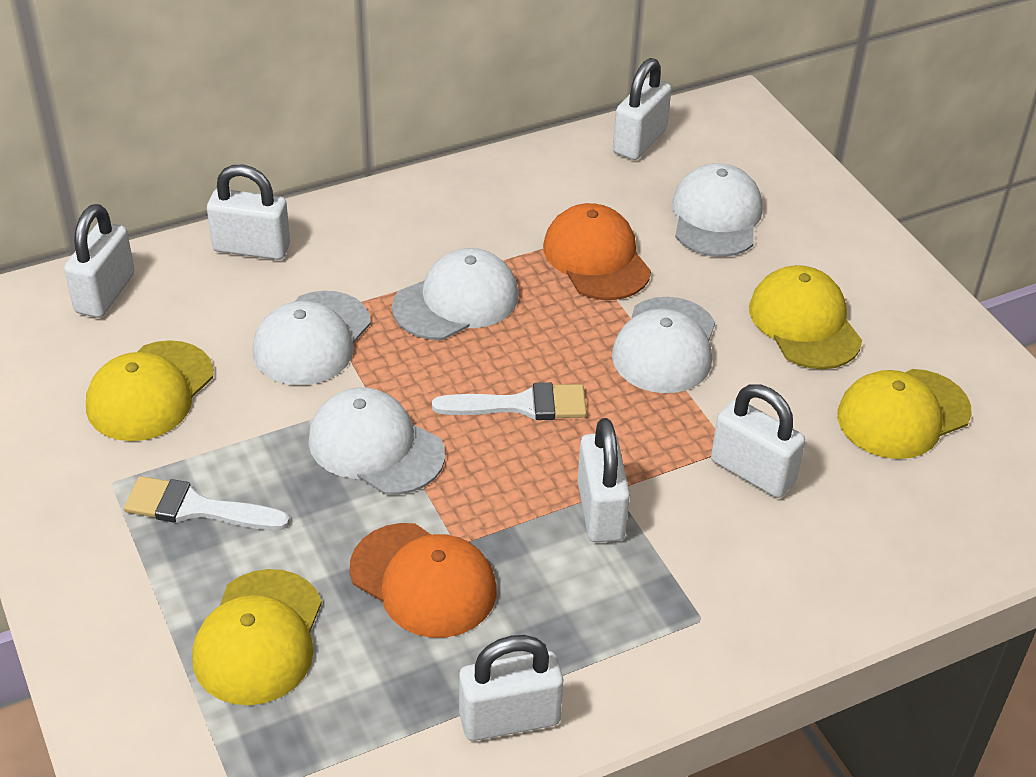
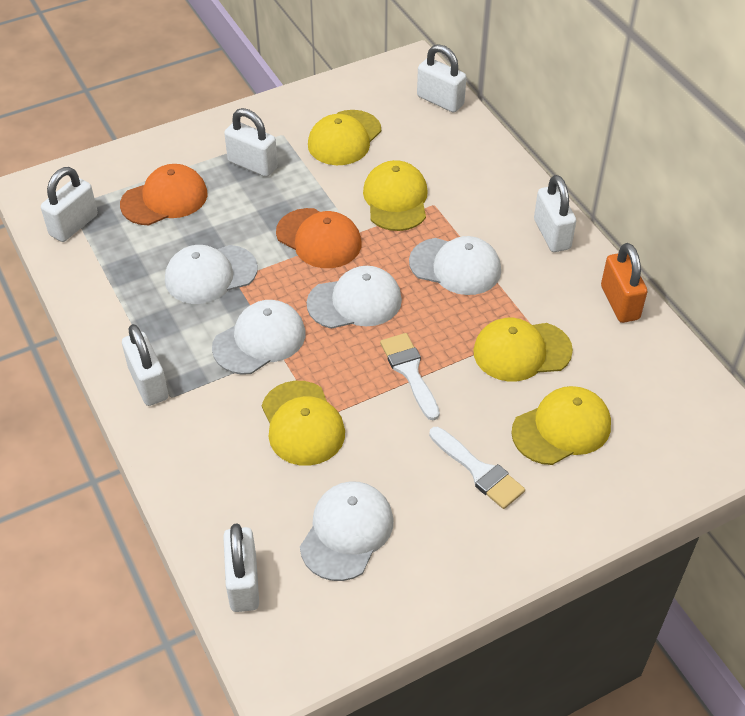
orange padlock: none = 0 -> [601,243,647,323] = 1
yellow cap: [86,340,213,441] [192,569,322,705] [749,265,862,369] [837,369,972,459] = 4 -> [262,381,345,466] [308,110,381,165] [363,160,428,231] [473,318,573,381] [511,386,611,465] = 5

